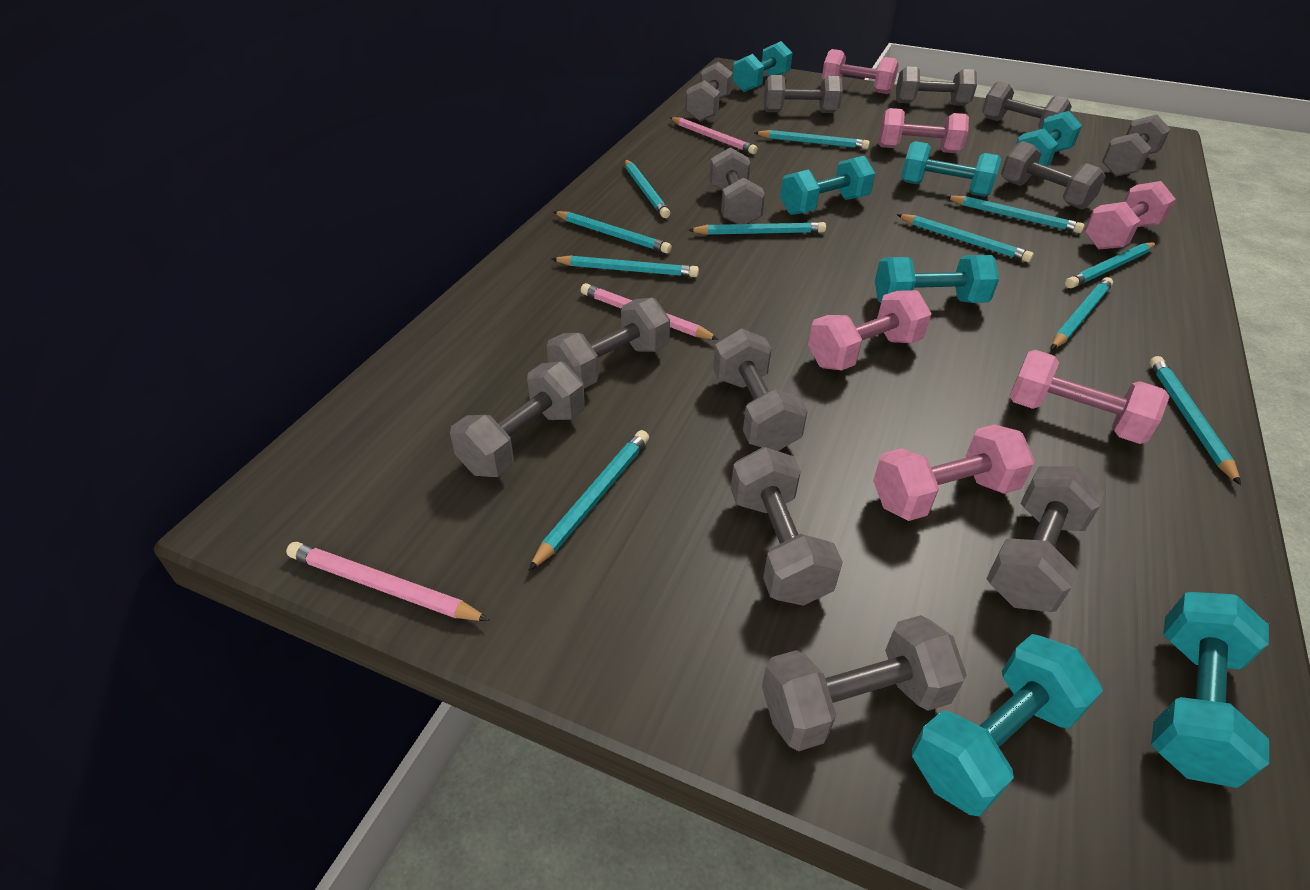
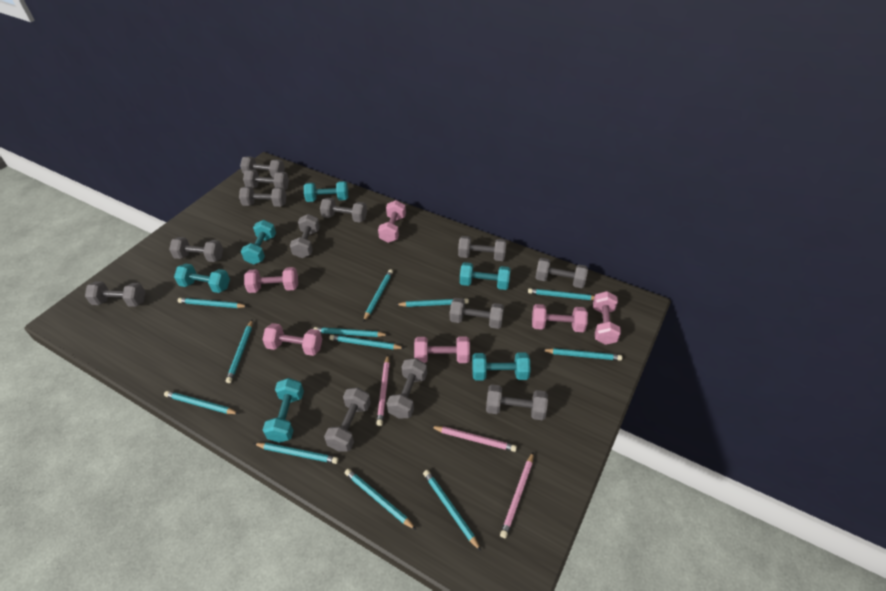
turquoise dumbbell: [732,41,792,92] [780,156,875,215] [875,255,999,303] [901,141,1001,197] [912,634,1103,816] [1016,111,1082,166] [1151,592,1269,788] = 7 -> [174,264,230,293] [241,220,276,265] [263,378,304,443] [304,181,348,202] [460,262,510,290] [472,352,531,380] = 6
turquoise pencil: [528,430,649,571] [552,255,699,277] [554,211,672,254] [625,160,670,218] [688,222,826,235] [754,130,870,149] [897,214,1034,262] [945,196,1084,233] [1051,277,1113,349] [1065,242,1156,288] [1150,356,1241,485] = 11 -> [164,391,239,414] [178,298,248,308] [226,320,253,383] [253,443,339,464] [314,327,388,337] [330,335,404,349] [345,469,416,530] [363,269,393,322] [396,298,469,307] [423,470,481,551] [528,288,595,300] [542,348,622,361] = 12

